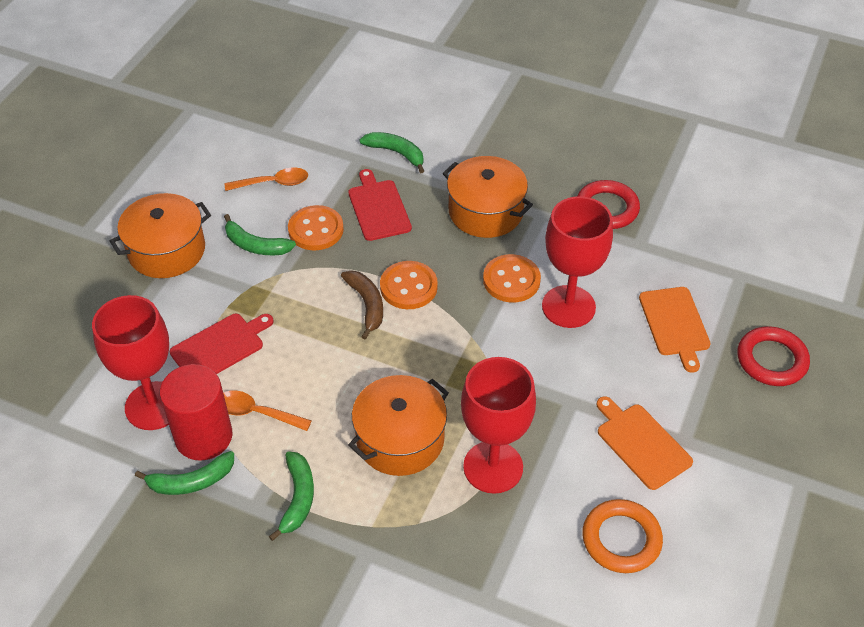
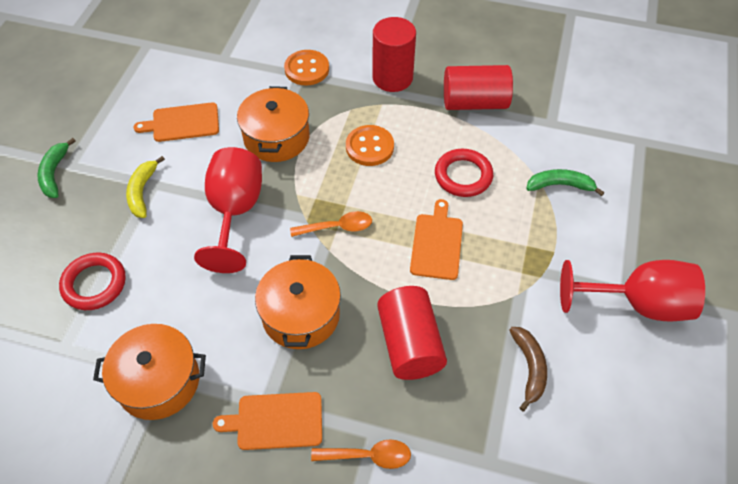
green banana: [135,451,234,495] [224,214,296,255] [269,451,314,541] [360,132,424,173] = 4 -> [37,138,76,198] [526,169,604,196] = 2
orange button: [288,205,344,251] [380,261,438,309] [483,254,541,302] = 3 -> [284,50,329,85] [346,125,394,166] = 2
orange cutting board: [597,396,693,490] [639,287,711,373] = 2 -> [133,103,219,142] [213,392,322,450] [410,199,463,280] = 3
orange ring: [582,499,663,573] = 1 -> none = 0
red cutting board: [170,314,273,374] [348,169,412,241] = 2 -> none = 0
red cylinder: [160,364,233,461] = 1 -> [372,17,416,92] [377,286,447,380] [444,65,513,110] = 3
red goblet: [92,295,169,430] [461,357,536,494] [542,196,613,328] = 3 -> [194,147,262,273] [560,260,705,321] = 2
yellow banana: none = 0 -> [126,156,165,218] = 1

